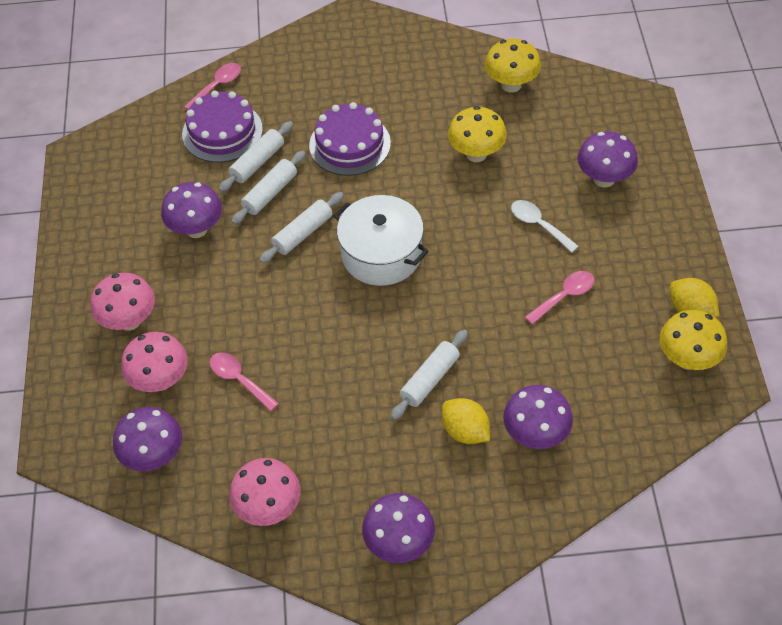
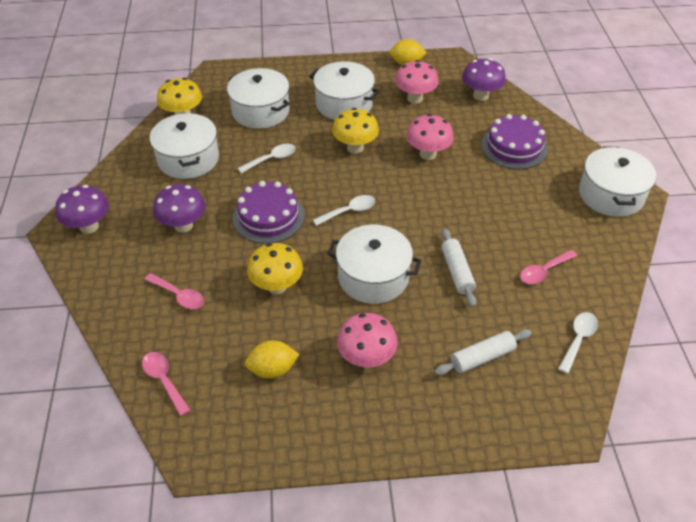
purple mushroom: [113,407,182,471] [161,182,222,238] [362,493,435,563] [503,385,573,449] [577,131,638,187] = 5 -> [55,185,109,234] [153,184,205,233] [462,58,506,101] = 3
white pot: [333,195,429,286] = 1 -> [150,113,219,179] [227,68,290,129] [309,61,380,120] [327,225,422,304] [579,146,656,217] = 5
white rolling pin: [219,121,293,192] [231,151,306,225] [259,192,344,263] [391,330,468,420] = 4 -> [434,329,532,375] [441,228,476,307] = 2
white spoon: [511,200,579,253] = 1 -> [237,144,296,173] [313,195,375,226] [558,312,598,374] = 3

